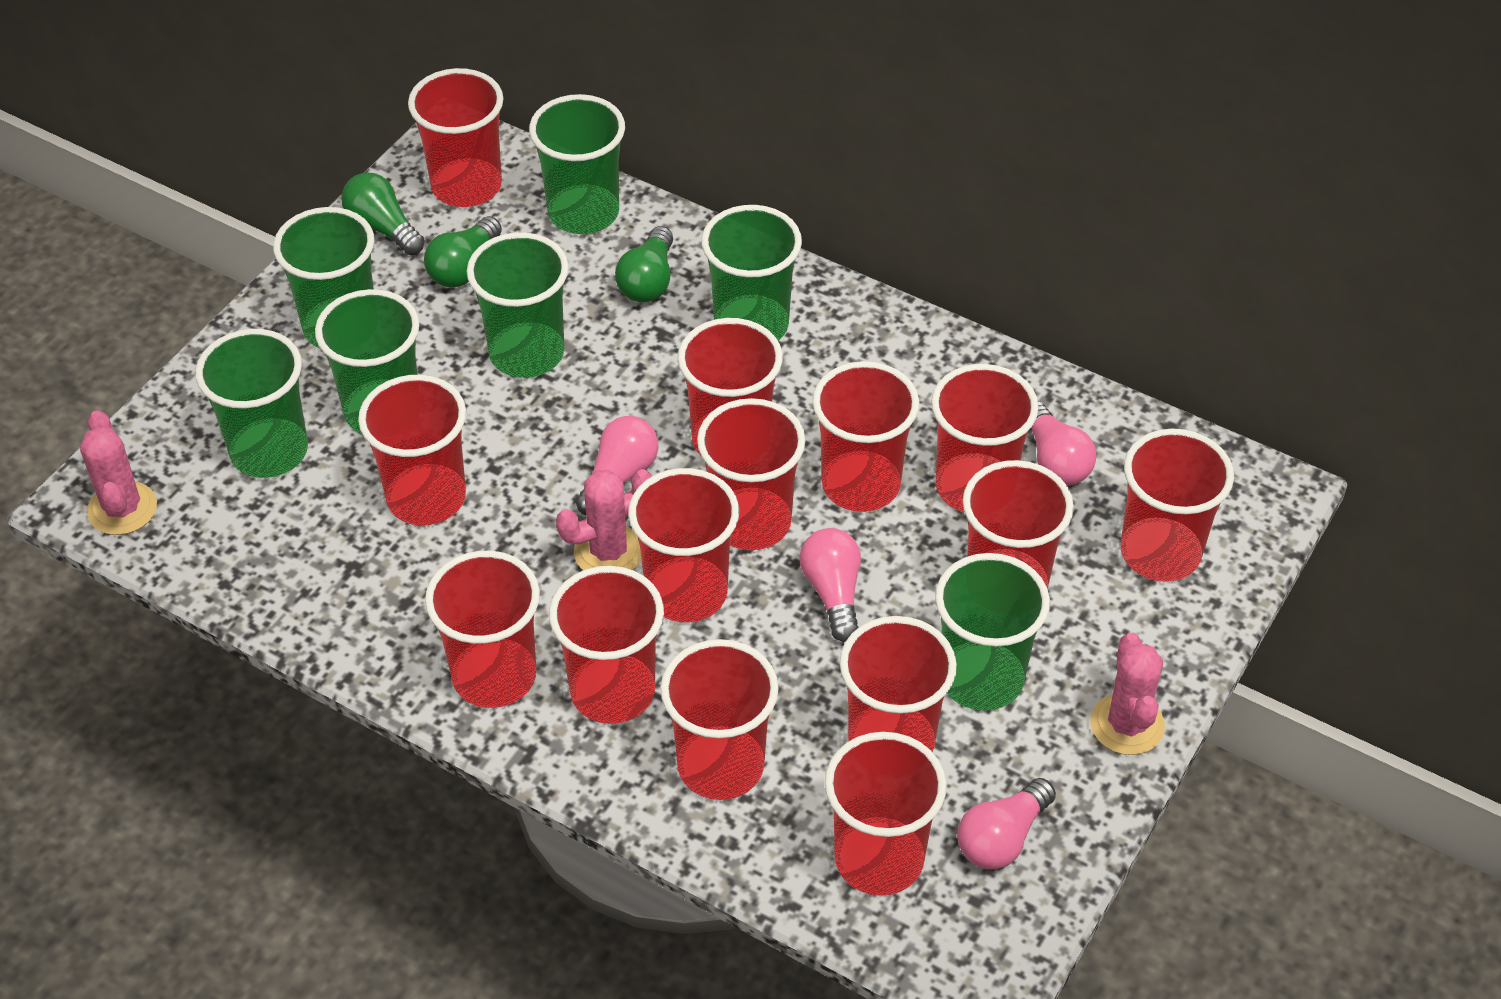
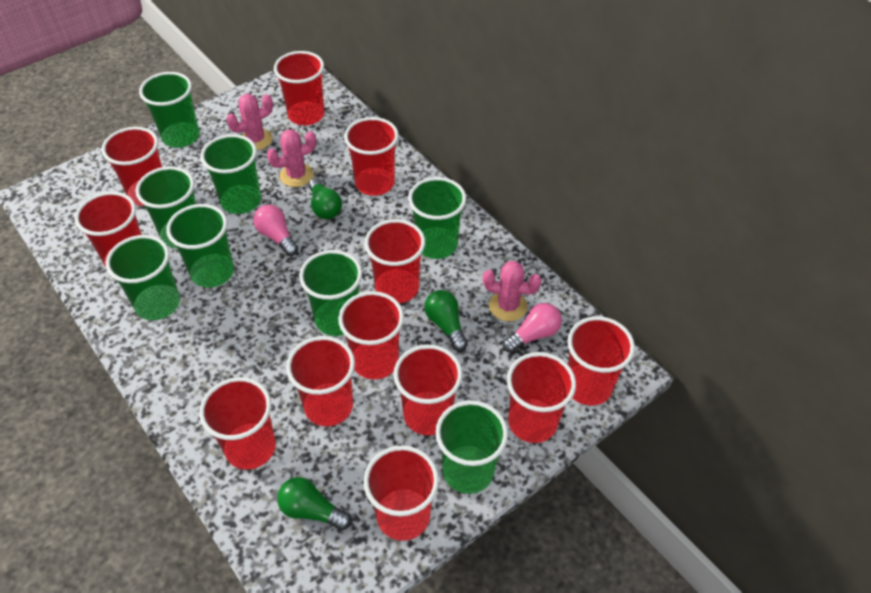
green cup: [195,329,308,478] [273,207,374,348] [315,289,419,434] [467,232,569,378] [529,94,625,234] [701,205,802,341] [935,553,1050,711] = 7 -> [106,235,180,320] [135,166,196,248] [139,72,200,148] [166,204,234,288] [201,134,261,214] [299,250,362,336] [408,177,466,259] [435,400,508,494] = 8
pink light bulb: [576,416,659,515] [799,528,861,642] [957,778,1056,869] [1030,402,1097,485] = 4 -> [253,205,298,256] [503,303,562,353] = 2
red cup: [358,375,466,525] [408,68,504,207] [425,551,540,708] [549,566,664,724] [628,468,739,622] [660,639,779,800] [678,318,783,455] [697,398,806,550] [812,361,919,512] [825,732,947,896] [840,616,957,752] [931,364,1039,513] [962,460,1074,589] [1121,429,1234,582] = 14 -> [75,192,142,267] [102,127,162,206] [199,377,276,470] [274,51,325,125] [286,336,355,426] [338,291,404,379] [344,117,399,196] [363,445,439,541] [364,219,425,303] [393,345,463,435] [507,352,576,443] [567,316,635,406] = 12

